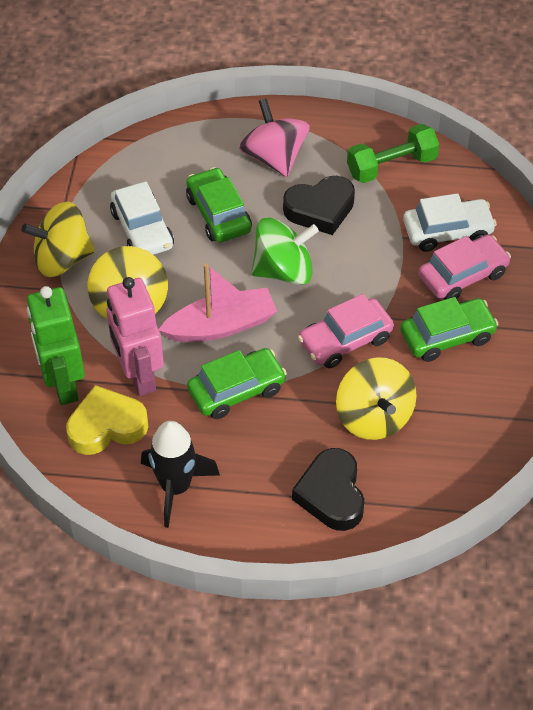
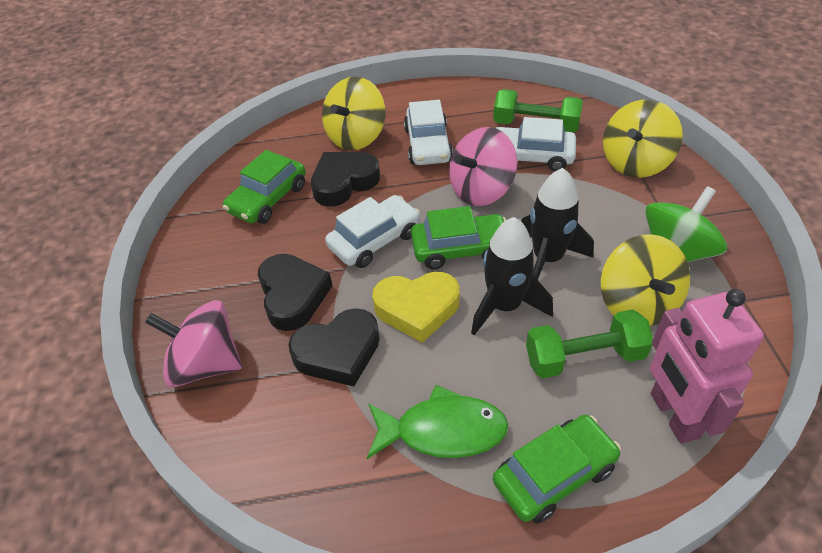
black heart: [283,176,355,235] [292,448,364,531] = 2 -> [258,254,332,331] [288,308,380,386] [311,152,380,207] = 3
black rocket: [141,421,220,528] = 1 -> [471,217,553,335] [521,168,594,280] = 2
green dumbbell: [347,124,439,183] = 1 -> [493,89,583,133] [526,310,653,378] = 2
green fish: none = 0 -> [367,385,508,459] = 1
green robot: [27,286,85,405] = 1 -> none = 0
pink boat: [159,264,278,342] = 1 -> none = 0
pink car: [298,294,394,368] [419,235,511,299] = 2 -> none = 0
pink spinning top: [239,98,310,177] = 1 -> [145,300,242,387] [449,127,517,206] = 2
white car: [110,182,174,255] [403,193,497,252] = 2 -> [325,195,420,268] [404,100,453,165] [496,117,576,171] = 3

